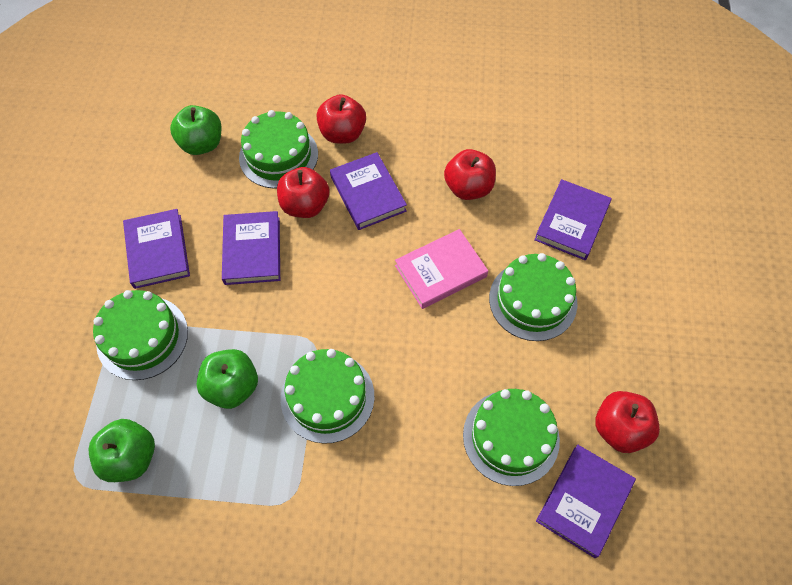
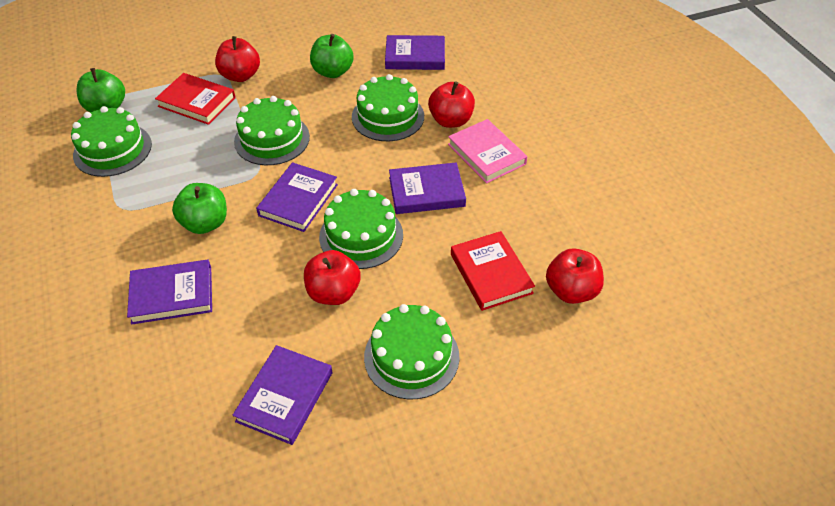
red book: none = 0 -> [155,73,236,125] [451,231,535,311] = 2

